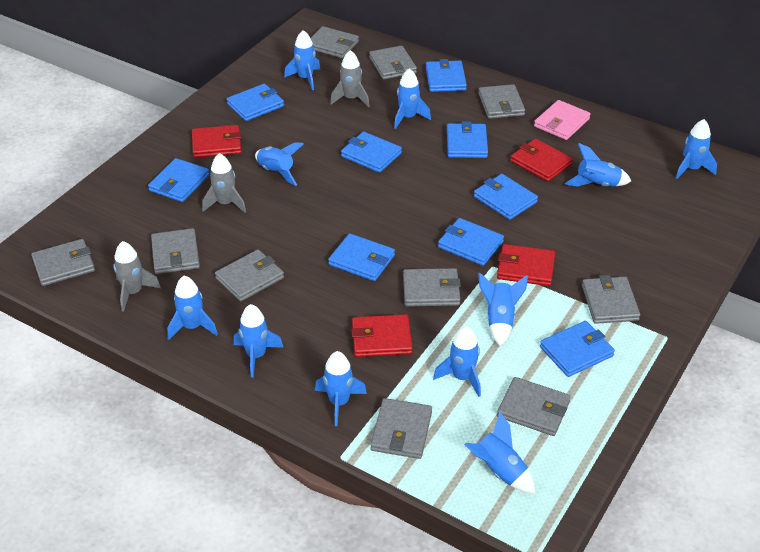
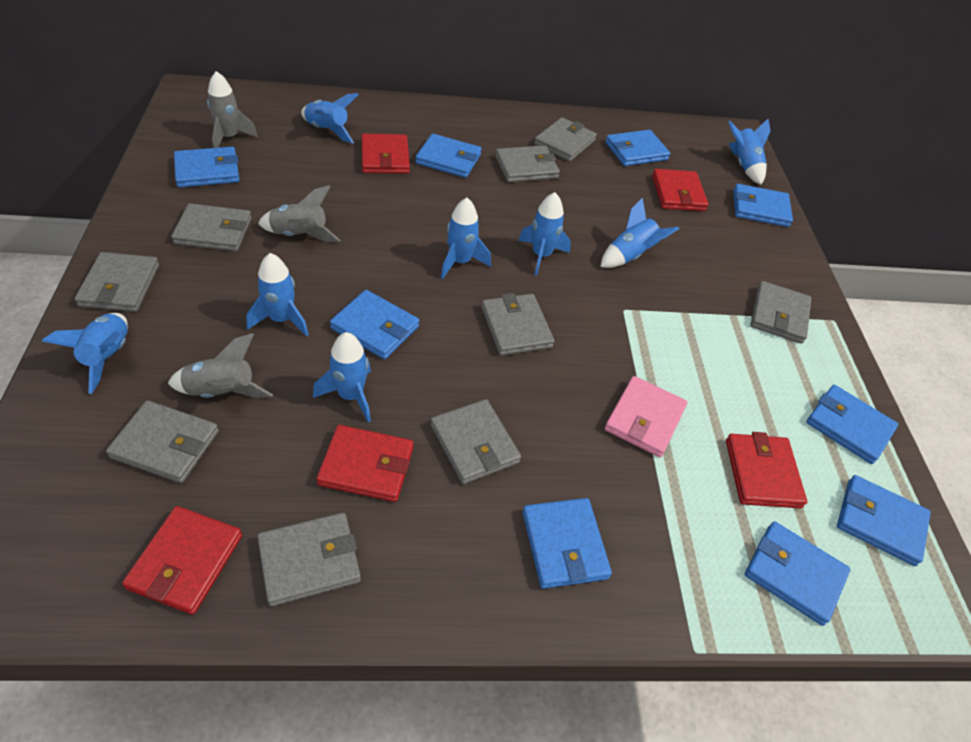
blue rocket: [167,276,218,340] [234,304,284,378] [255,142,303,186] [284,30,320,90] [315,351,367,426] [394,68,431,129] [433,326,481,397] [464,412,535,494] [478,272,528,346] [565,143,631,187] [676,119,717,179] = 11 -> [42,313,128,394] [246,253,309,337] [301,93,359,144] [313,332,371,422] [441,198,491,279] [518,192,571,276] [600,198,679,268] [728,119,771,185] = 8
grey wallet: [31,239,95,286] [151,228,200,274] [215,249,284,302] [311,26,359,58] [369,46,417,80] [370,398,432,459] [403,268,461,306] [478,84,525,119] [497,377,571,436] [582,275,640,324] = 10 -> [75,252,159,312] [106,400,219,483] [171,203,252,251] [257,513,361,607] [430,399,521,484] [481,293,555,356] [495,145,560,182] [534,117,597,162] [750,281,812,344] = 9
red wallet: [192,125,241,158] [351,314,413,357] [497,244,555,286] [511,139,573,182] = 4 -> [122,506,242,615] [316,425,414,502] [362,134,410,174] [652,169,708,211] [726,432,807,508] = 5

